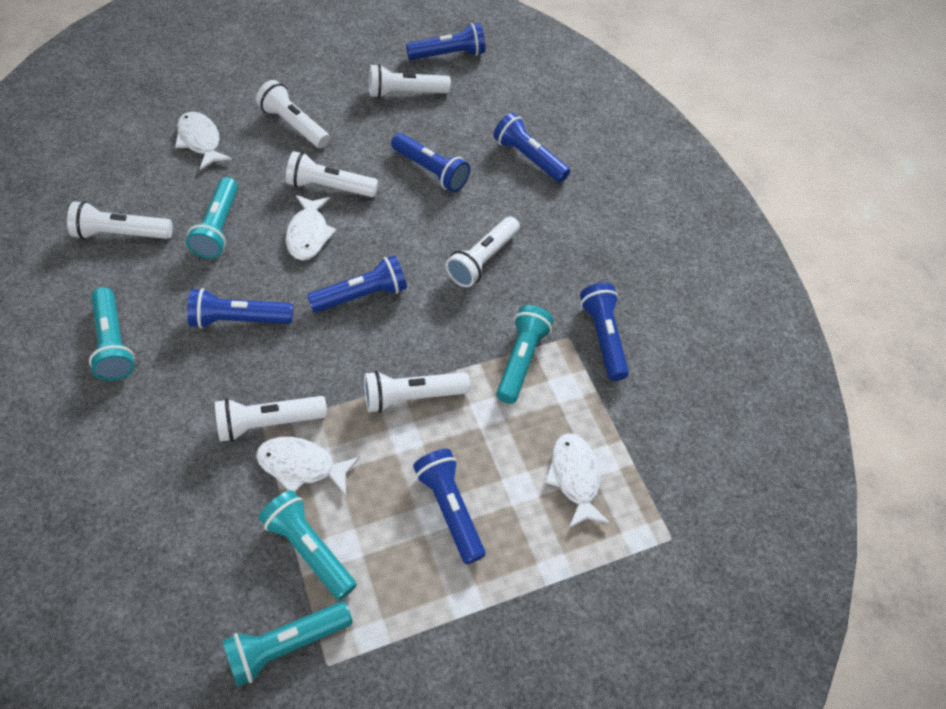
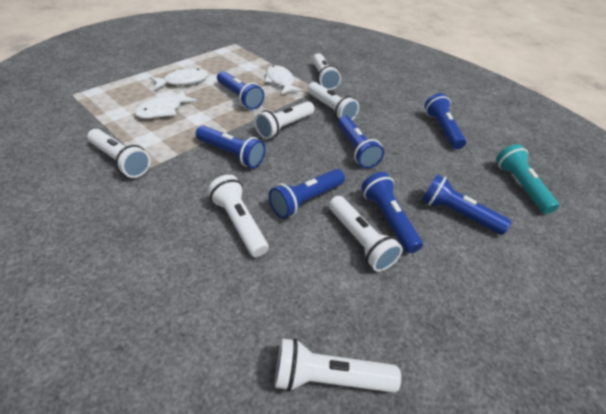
turquoise flashlight: [89,287,135,381] [186,177,238,259] [222,601,352,687] [259,490,356,600] [496,305,554,404] = 5 -> [496,144,559,214] = 1
white fish: [175,112,232,171] [256,437,360,495] [286,195,337,260] [545,433,610,529] = 4 -> [135,90,197,119] [150,69,208,90] [265,65,303,95] = 3

